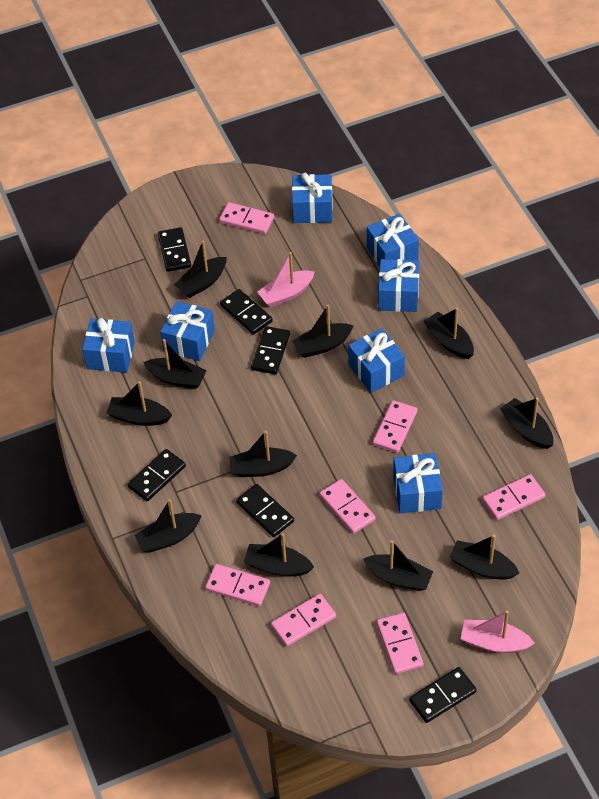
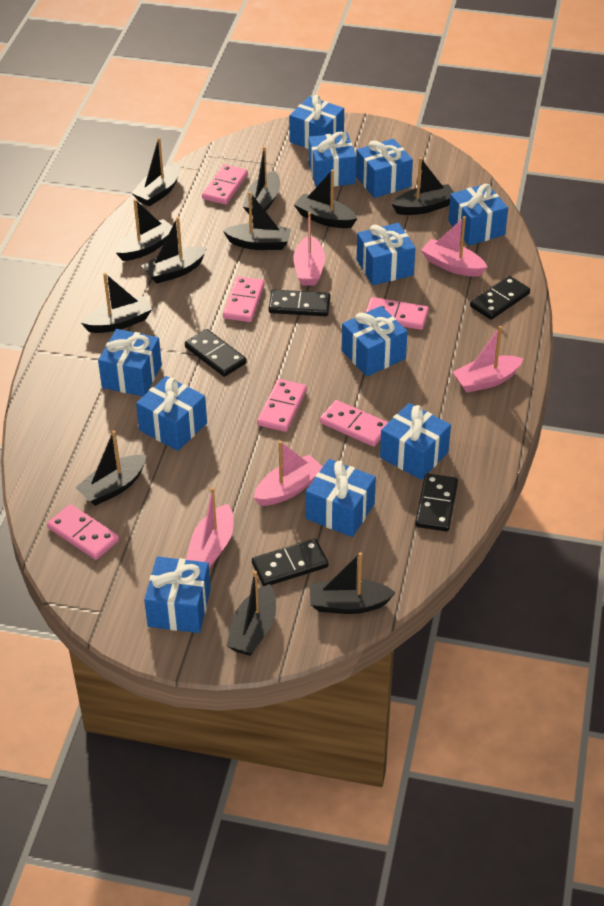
black domino: [127,449,186,501] [158,227,191,272] [220,289,273,335] [236,484,294,537] [251,326,290,374] [409,667,477,723] = 6 -> [185,329,247,377] [252,539,328,586] [269,289,330,316] [415,473,458,532] [470,276,530,320] = 5
blue gift: [82,318,135,373] [160,301,215,361] [292,173,333,223] [348,328,405,393] [367,214,419,266] [378,259,419,312] [393,453,443,514] = 7 -> [98,329,162,397] [136,376,207,451] [144,557,211,633] [289,95,344,149] [306,459,376,537] [309,132,356,187] [342,306,408,376] [356,139,413,198] [357,223,416,285] [380,403,451,480] [448,183,508,246] = 11
pink boat: [257,252,314,307] [461,610,535,653] = 2 -> [186,487,234,569] [254,441,323,506] [293,212,325,286] [421,216,487,277] [453,326,524,393] = 5
pink domino: [205,564,270,606] [219,202,274,234] [271,594,336,646] [319,479,375,534] [373,400,417,453] [377,613,423,674] [482,474,546,520] = 7 -> [47,504,119,560] [202,164,248,205] [223,276,265,322] [257,379,307,432] [320,400,389,447] [365,297,429,330] = 6

